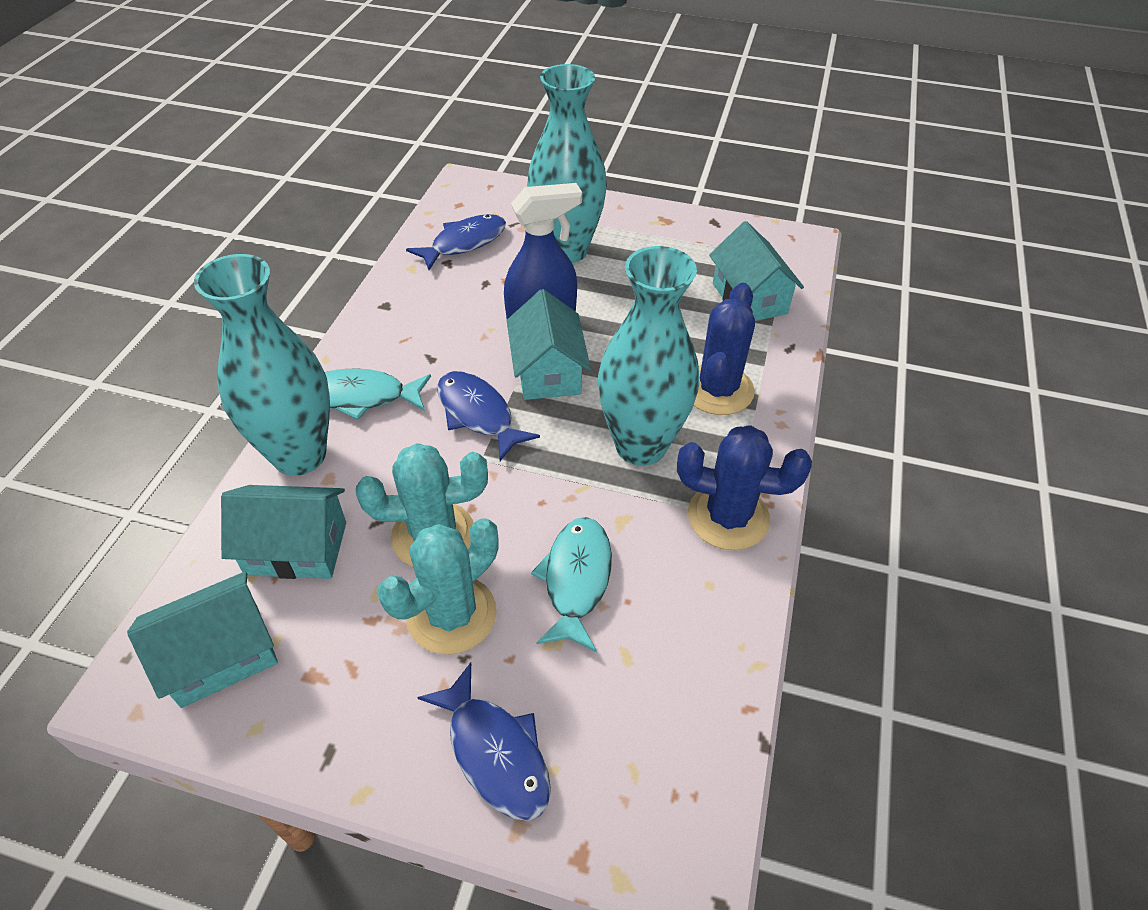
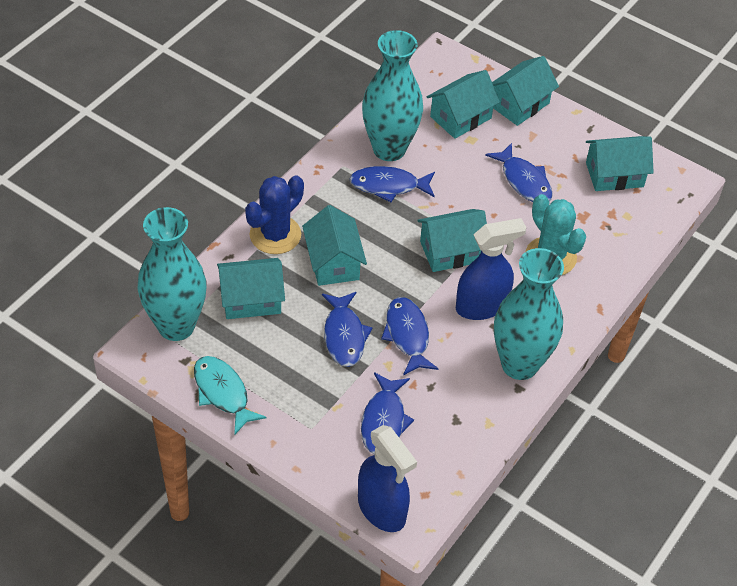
blue cactus: [677,425,812,550] [693,283,755,415] = 2 -> [245,175,304,254] = 1
blue fish: [406,214,506,270] [417,663,551,821] [437,371,540,461] = 3 -> [322,292,372,367] [349,166,435,202] [361,372,414,454] [381,297,439,375] [485,143,553,202] = 5
blue spray bottle: [504,183,582,319] = 1 -> [358,425,417,532] [456,218,527,320] = 2
turquoise cactus: [356,443,488,567] [378,518,499,655] = 2 -> [526,194,586,275] = 1
turquoise fish: [325,368,431,420] [531,517,612,652] = 2 -> [194,356,267,435] = 1
turquoise house: [127,571,278,708] [221,485,346,579] [507,289,591,400] [709,221,804,321] = 4 -> [217,258,285,319] [302,205,367,286] [417,209,487,272] [427,70,500,139] [492,56,559,126] [586,136,654,191] = 6

